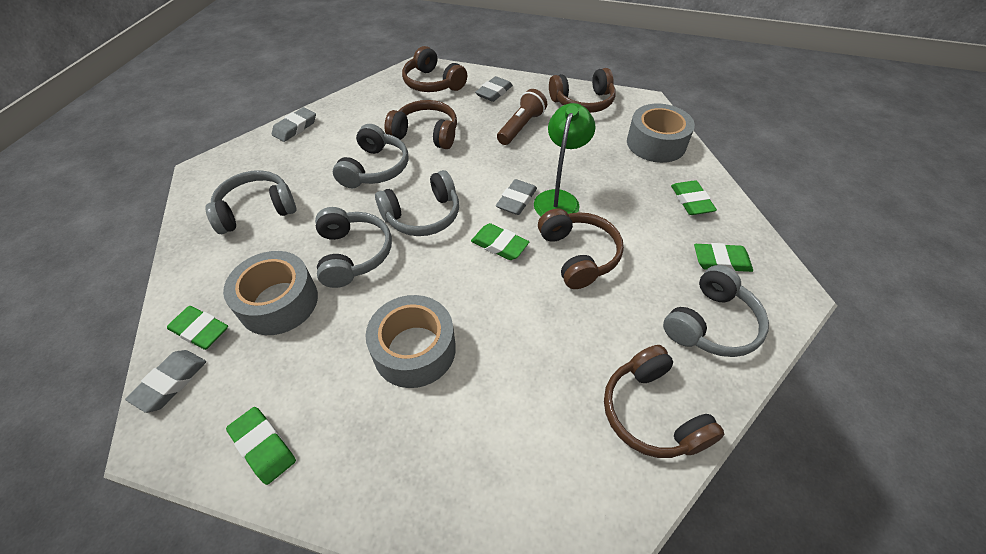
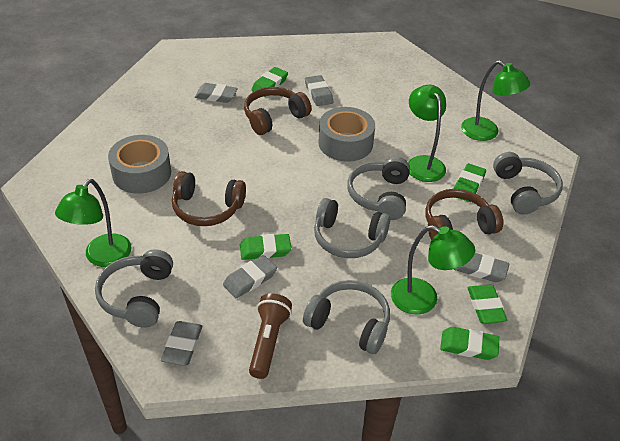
brown headphones: [385,100,457,149] [402,46,467,92] [538,208,624,289] [549,68,616,113] [604,345,724,458] = 5 -> [172,171,246,226] [244,87,311,135] [425,189,503,240] = 3
green lamp: [534,103,596,217] = 1 -> [55,179,132,267] [391,225,475,315] [408,85,446,182] [461,60,531,141] = 4
grey eraser: [125,350,206,413] [272,107,316,142] [475,76,513,102] [496,179,537,215] = 4 -> [161,321,202,366] [195,83,238,103] [223,255,277,298] [305,75,333,106] [454,253,510,282] = 5
grey tape: [223,251,318,335] [366,295,456,388] [627,104,695,163] = 3 -> [108,135,171,194] [318,107,375,162] = 2

